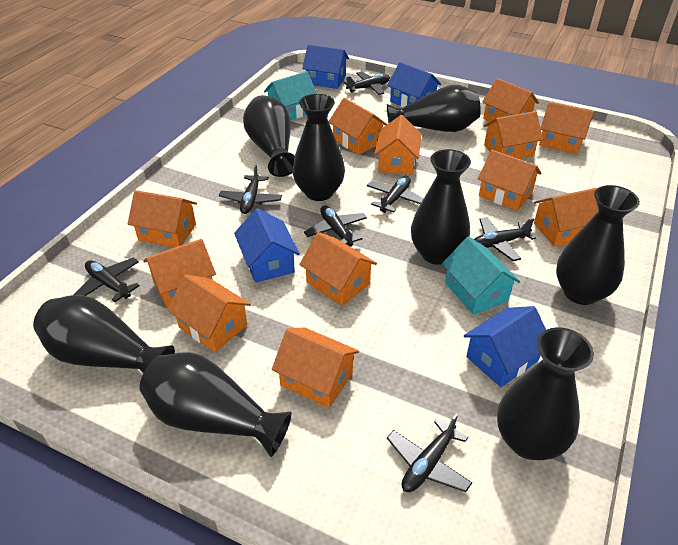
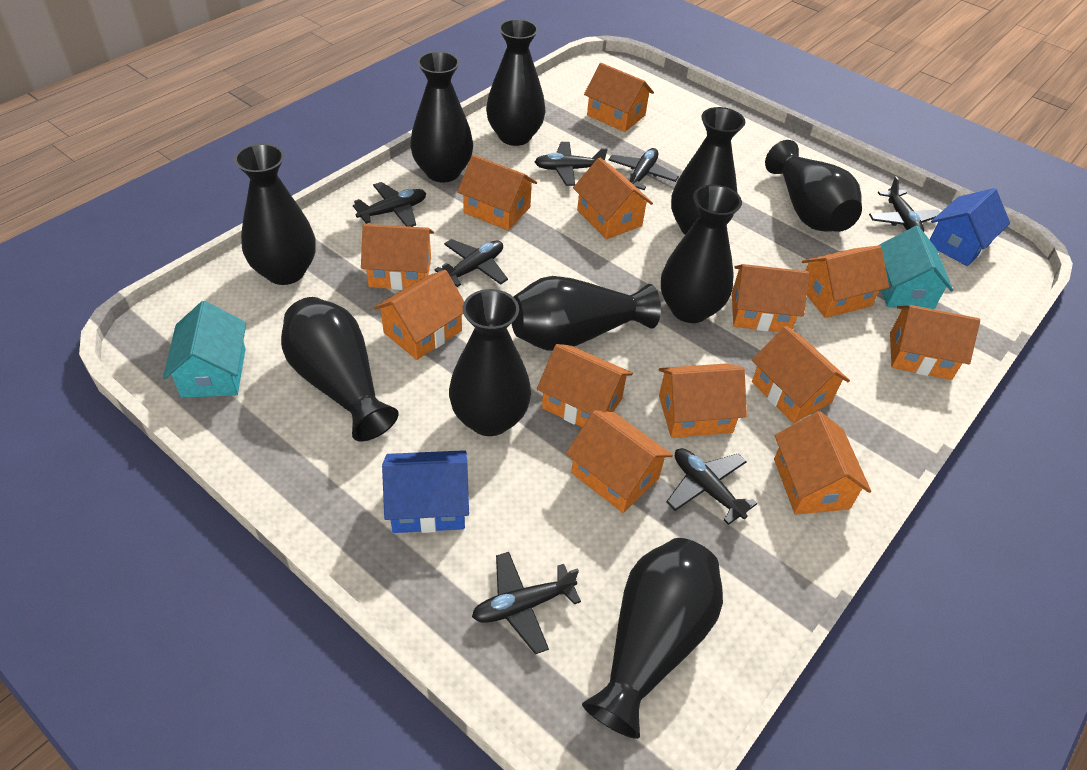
black vase: [33,295,175,373] [139,352,292,457] [243,95,295,177] [292,94,345,201] [387,85,481,132] [411,149,471,265] [497,327,594,460] [556,185,640,305] = 8 -> [234,143,316,285] [281,297,398,441] [410,51,473,183] [449,289,531,436] [486,19,546,146] [512,276,661,351] [582,538,723,739] [661,185,742,323] [671,107,746,235] [765,140,862,232] = 10
blue house: [234,208,300,283] [302,44,349,89] [387,62,441,107] [464,306,546,387] = 4 -> [382,450,469,533] [929,188,1010,266] = 2
orange house: [128,190,197,248] [144,239,216,309] [167,274,251,352] [272,327,359,408] [299,232,377,306] [329,98,387,155] [374,115,422,175] [478,150,541,211] [482,78,539,122] [483,111,543,159] [534,188,598,247] [539,102,594,154] = 12 -> [361,224,434,290] [374,270,464,360] [457,155,537,231] [537,344,633,427] [566,410,673,513] [573,157,653,239] [584,63,654,132] [659,363,747,438] [732,264,809,332] [752,326,850,423] [774,411,871,514] [802,245,889,318] [890,305,980,380] = 13

